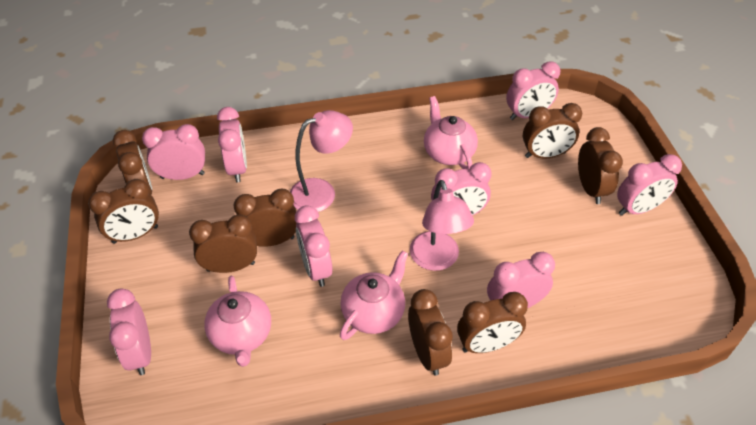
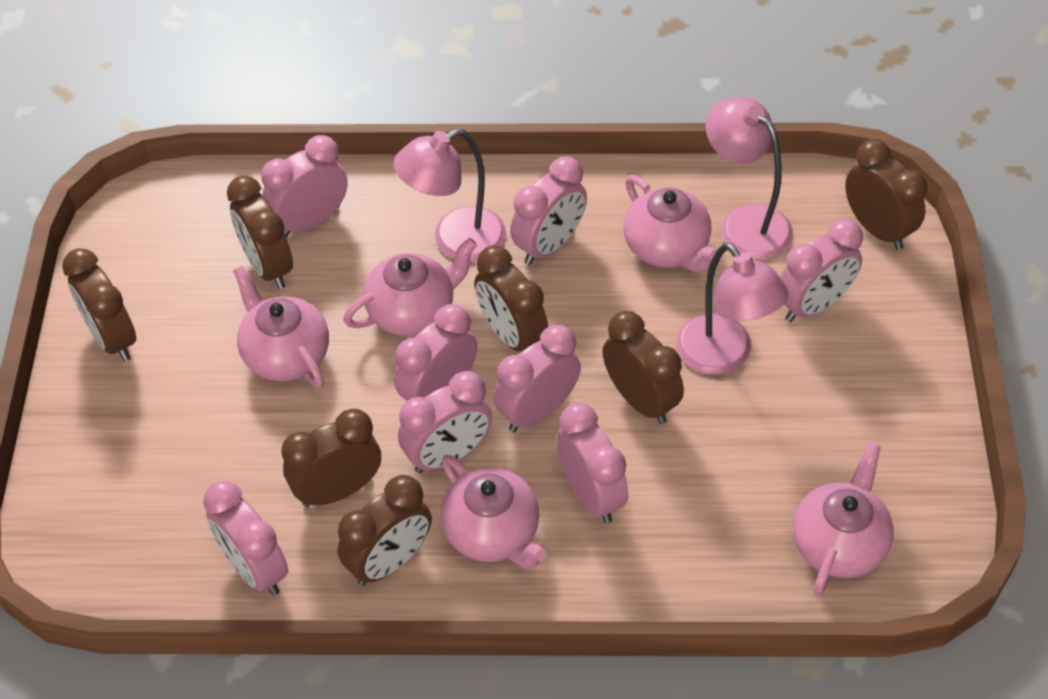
brown clock: [88,179,159,244] [113,130,152,194] [189,215,257,273] [234,189,297,247] [408,289,453,376] [457,292,528,353] [523,103,582,159] [578,127,623,204] = 8 -> [62,248,136,361] [227,176,293,289] [281,409,381,507] [337,475,432,586] [475,245,548,352] [603,311,684,424] [845,139,927,250] = 7
pink lamp: [290,110,353,212] [410,180,474,271] = 2 -> [393,128,506,262] [676,243,789,375] [706,97,793,260] = 3
pink teapot: [204,276,271,367] [340,250,408,340] [424,96,478,169] = 3 -> [233,266,329,388] [343,238,477,336] [441,455,546,569] [623,175,717,273] [793,442,894,595] = 5

